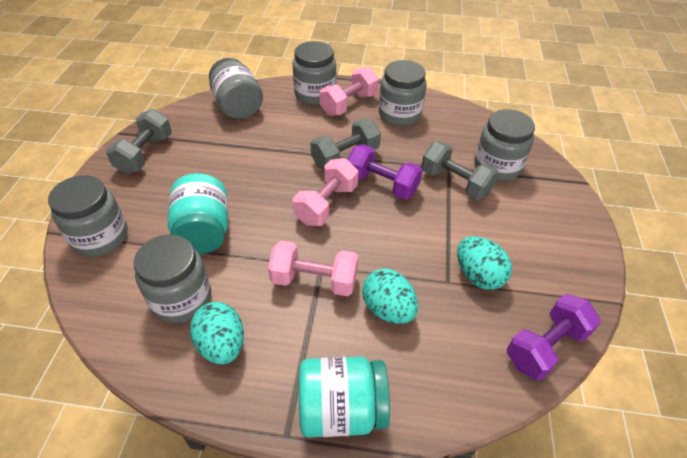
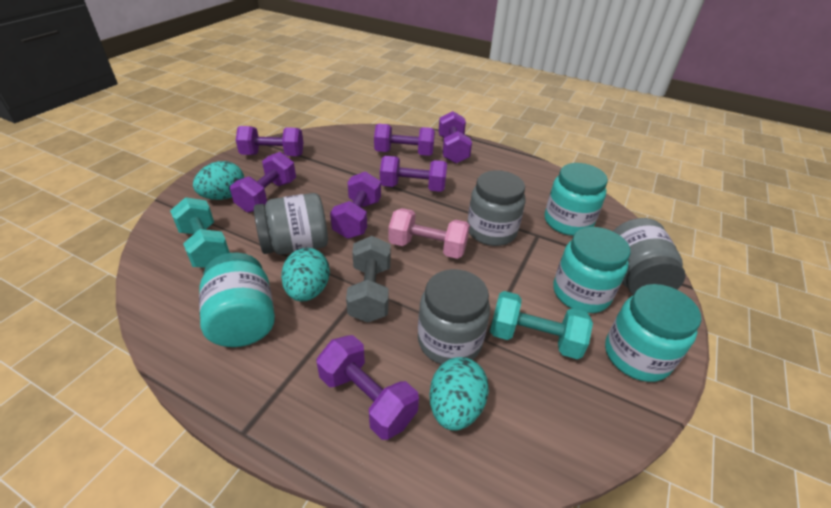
grey dumbbell: [106,109,172,174] [311,119,381,169] [421,141,499,200] = 3 -> [346,236,391,323] = 1
grey jar: [48,175,128,257] [134,235,211,323] [209,58,263,119] [293,41,337,105] [379,60,427,126] [474,109,535,181] = 6 -> [254,193,328,255] [418,269,490,364] [468,170,525,246] [613,218,686,295] = 4
pink dumbbell: [268,241,358,296] [293,158,358,226] [320,67,379,116] = 3 -> [389,208,470,259] = 1
purple dumbbell: [347,144,423,200] [507,294,601,381] = 2 -> [230,152,296,213] [236,126,303,156] [317,335,419,440] [330,171,381,239] [374,124,435,156] [380,156,447,192] [439,111,472,163] = 7
turquoise dumbbell: none = 0 -> [170,197,230,268] [490,291,593,359] = 2
turquoise jar: [168,173,228,254] [299,357,390,437] = 2 -> [199,253,275,347] [545,163,608,236] [553,227,630,313] [605,284,701,382] = 4

